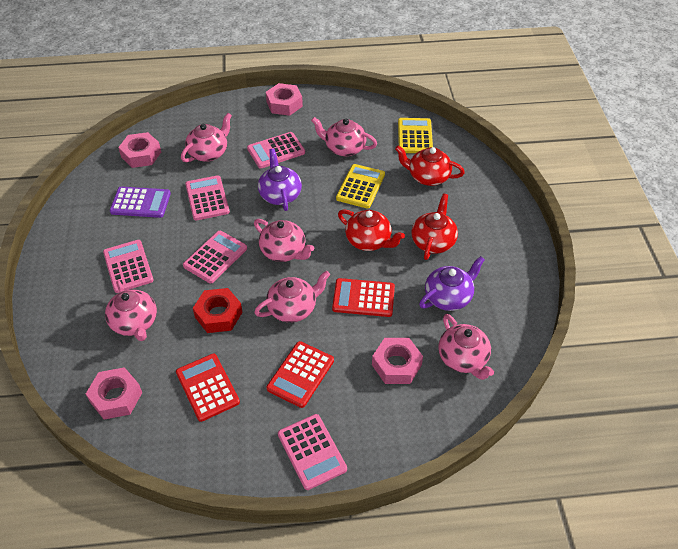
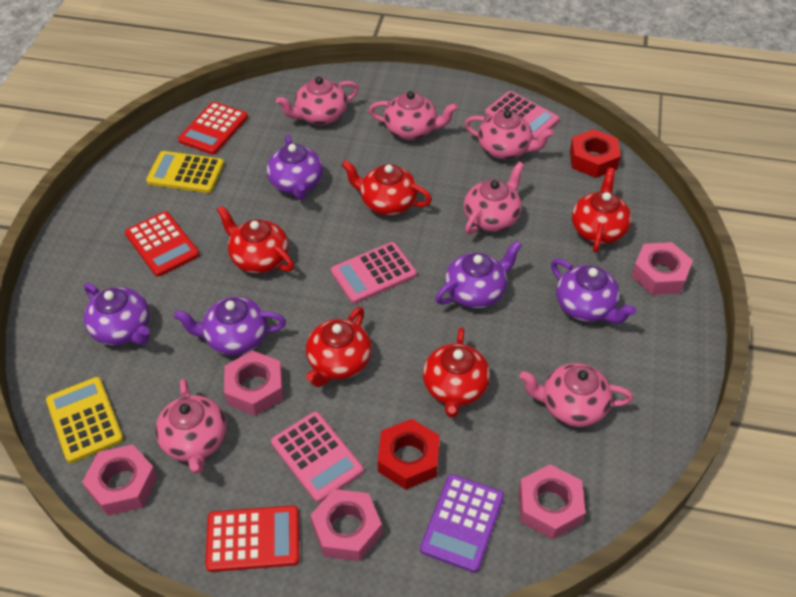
pink calculator: [103,240,154,293] [183,231,247,283] [185,175,230,221] [247,132,305,168] [278,414,347,490] = 5 -> [271,412,364,502] [331,242,417,304] [485,91,559,139] = 3
pink nut: [86,367,142,420] [118,132,161,168] [266,83,303,116] [372,338,423,384] = 4 -> [82,445,158,516] [224,350,283,416] [311,489,382,561] [519,464,585,539] [632,242,693,295] = 5
purple teapot: [258,149,302,211] [419,256,485,311] = 2 -> [84,283,150,345] [174,297,286,356] [267,135,323,200] [435,241,522,308] [551,259,636,323] = 5
red nut: [193,288,243,333] = 1 -> [378,419,440,490] [570,129,621,178] = 2
red teapot: [338,209,405,251] [395,146,465,186] [411,193,458,260] = 3 -> [217,206,294,273] [306,307,372,387] [342,160,432,215] [423,327,490,418] [572,168,631,252] = 5

